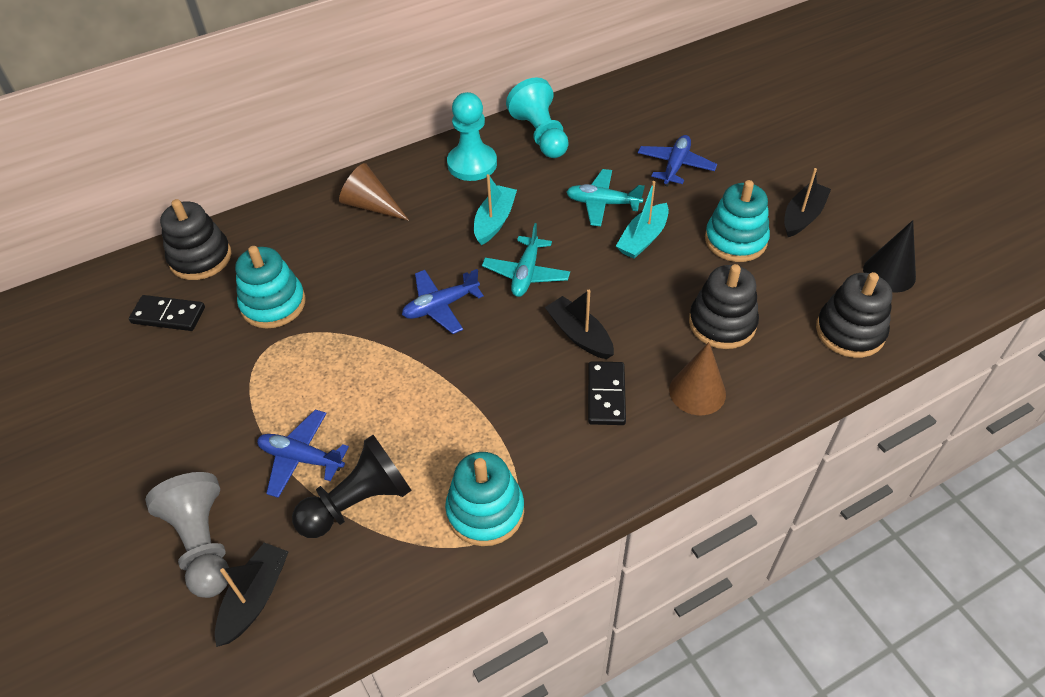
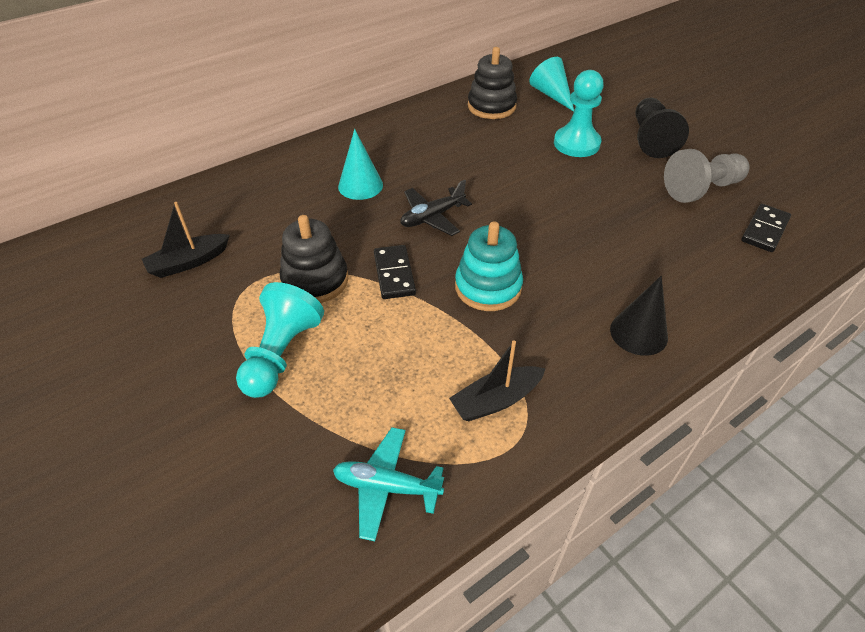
black boat: [215,543,289,647] [545,290,614,359] [784,168,831,237] = 3 -> [142,202,230,278] [449,340,546,421] = 2
black plane: none = 0 -> [401,180,472,236] = 1
black stacking toy: [160,199,231,280] [689,264,759,349] [816,272,892,358] = 3 -> [280,215,348,303] [468,47,517,119] = 2
blue plane: [257,410,349,498] [402,269,484,334] [638,135,717,186] = 3 -> none = 0
brown cone: [339,163,409,221] [669,342,726,415] = 2 -> none = 0
turquoise boat: [474,174,517,245] [616,181,669,259] = 2 -> none = 0
turquoise cone: none = 0 -> [338,129,383,200] [529,57,574,112] = 2
turquoise plane: [482,223,570,297] [566,169,645,226] = 2 -> [333,427,444,541] = 1
turquoise stacking toy: [235,246,306,329] [445,452,524,546] [705,180,770,262] = 3 -> [455,221,523,311] = 1

